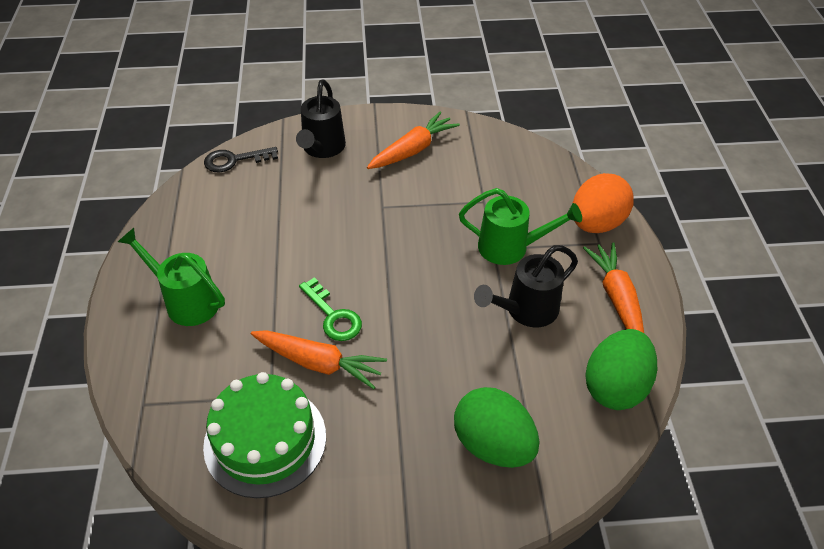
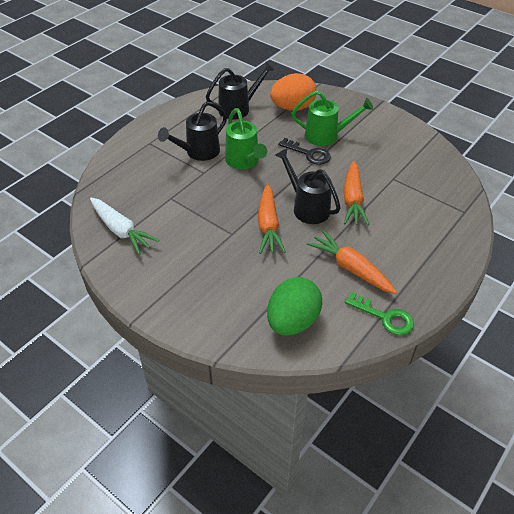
black watering can: [296,80,346,158] [474,245,578,327] = 2 -> [158,101,227,161] [206,62,274,120] [275,148,341,224] = 3
green cake: [203,372,326,498] = 1 -> none = 0
green egg: [454,387,539,468] [585,329,657,410] = 2 -> [267,277,322,336] = 1
white carrot: none = 0 -> [90,198,159,255] = 1

